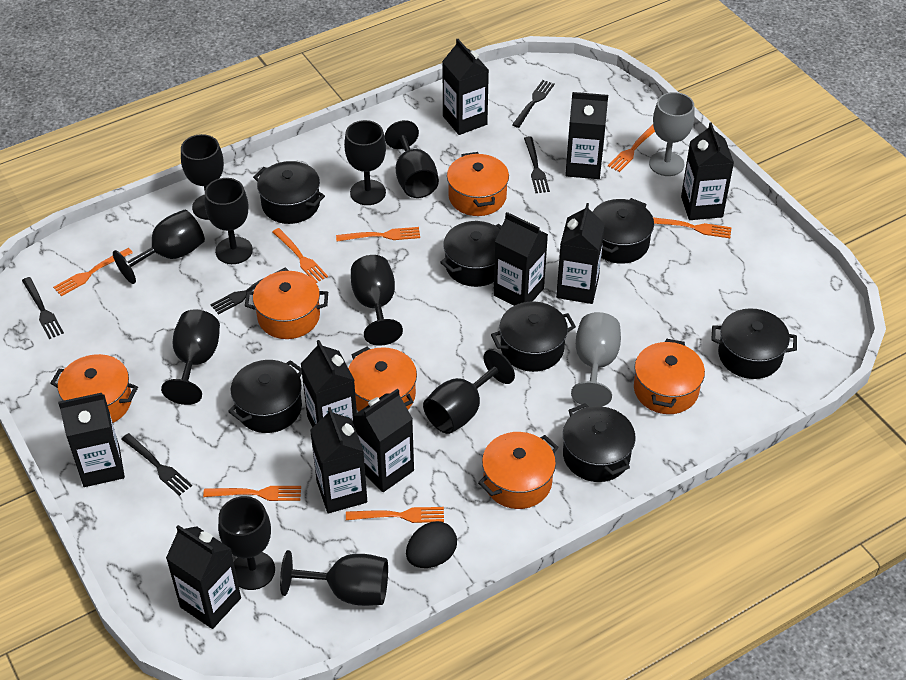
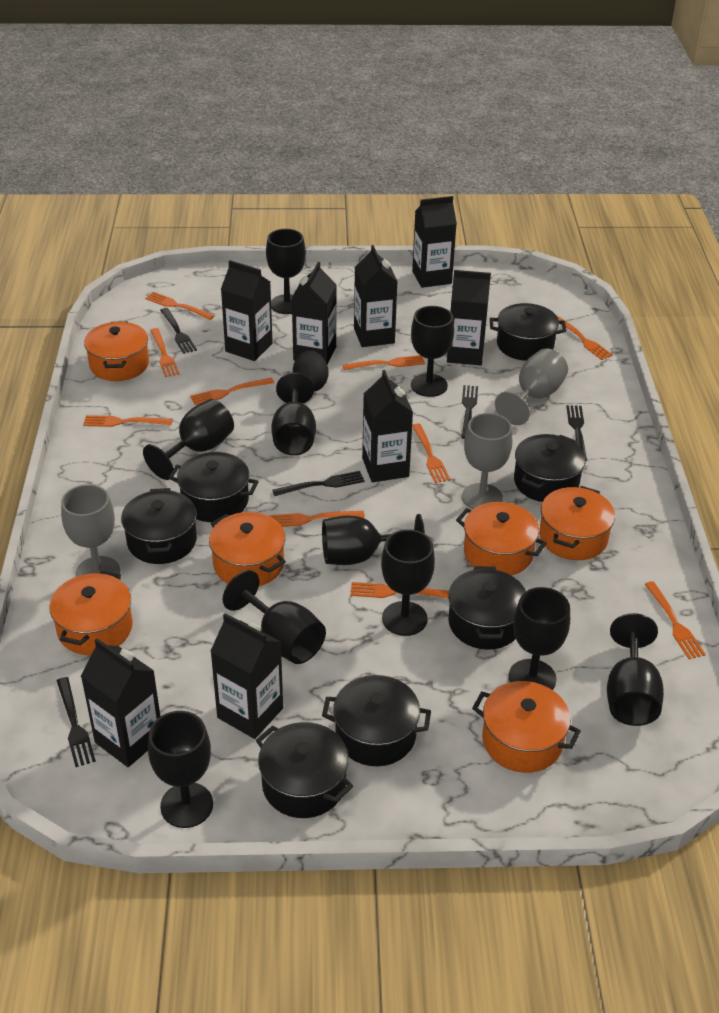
black carton: [58,393,125,487] [166,525,241,629] [301,340,357,427] [310,407,367,513] [353,388,414,492] [442,39,489,135] [494,212,548,306] [556,203,605,304] [565,92,608,179] [681,122,734,220] = 10 -> [81,638,160,767] [210,613,283,739] [221,260,273,361] [292,262,337,364] [354,245,398,347] [362,370,413,482] [412,196,457,288] [447,270,491,365] = 8
grey goblet: [571,312,621,407] [649,92,695,176] = 2 -> [61,484,120,577] [462,413,512,509] [495,348,568,425] = 3
orange fork: [53,248,133,296] [203,486,301,501] [272,228,328,283] [336,227,420,241] [346,507,444,523] [608,124,655,172] [653,217,732,238] = 7 -> [83,415,173,427] [145,292,214,320] [150,328,180,377] [190,378,274,405] [269,511,365,527] [343,355,425,370] [350,582,449,598] [412,423,450,483] [557,316,613,360] [645,581,706,659] = 10

